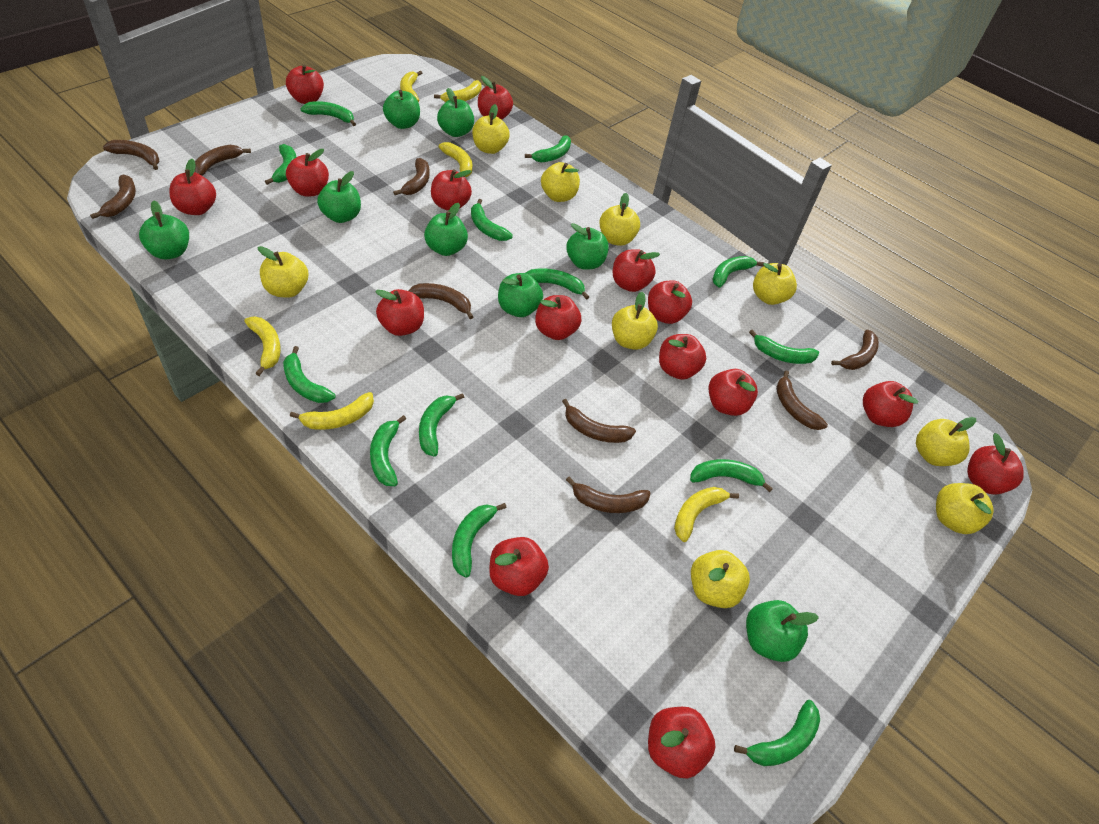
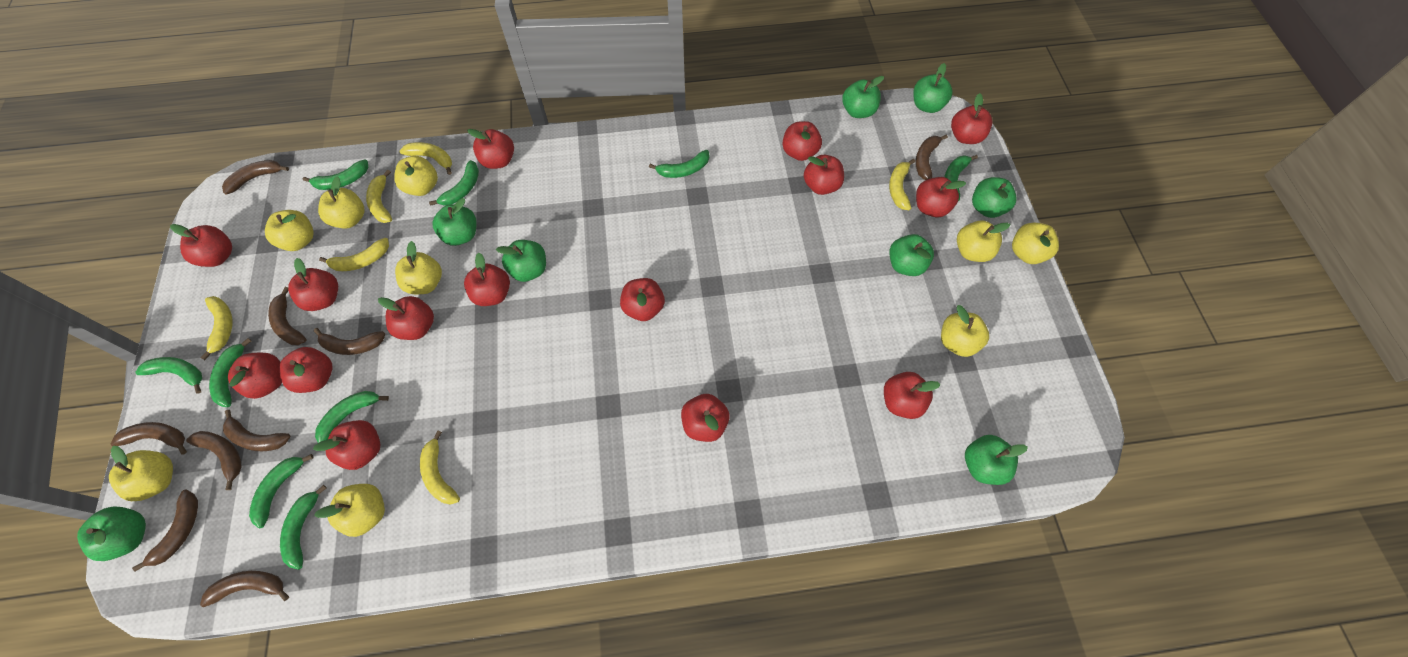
green banana: [265,144,296,185] [283,346,336,403] [301,101,356,126] [370,415,406,486] [419,393,464,457] [452,503,507,577] [471,199,513,241] [525,135,571,163] [526,268,589,300] [690,459,773,492] [712,256,764,288] [734,700,820,766] [749,329,819,364] = 13 -> [135,357,202,393] [209,338,251,407] [249,454,314,528] [280,485,327,570] [303,159,368,190] [315,391,389,443] [429,160,479,206] [649,150,709,178] [944,155,978,201] = 9

